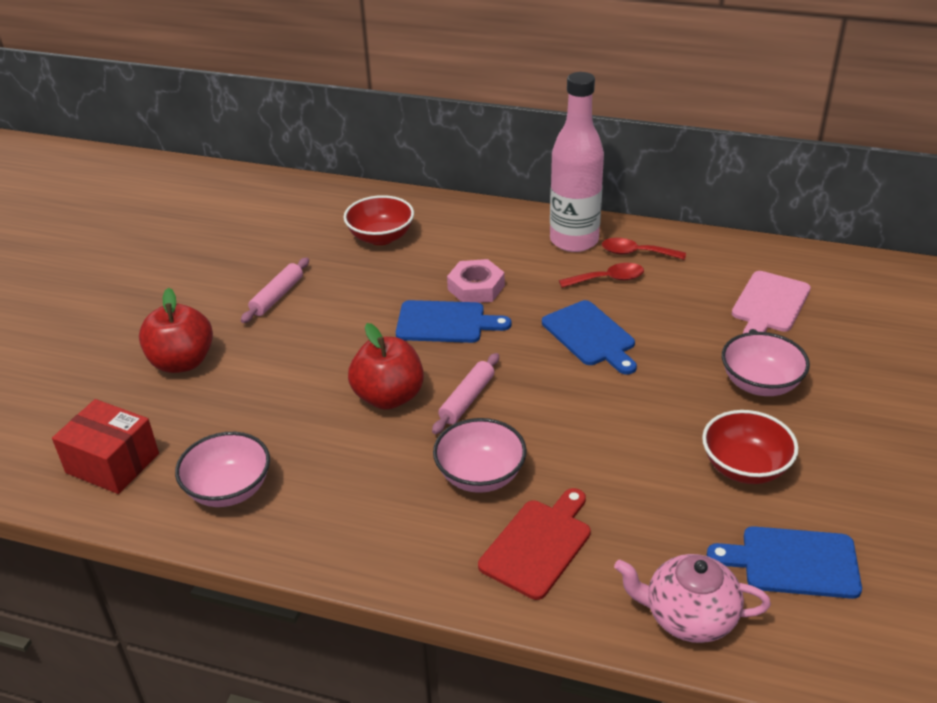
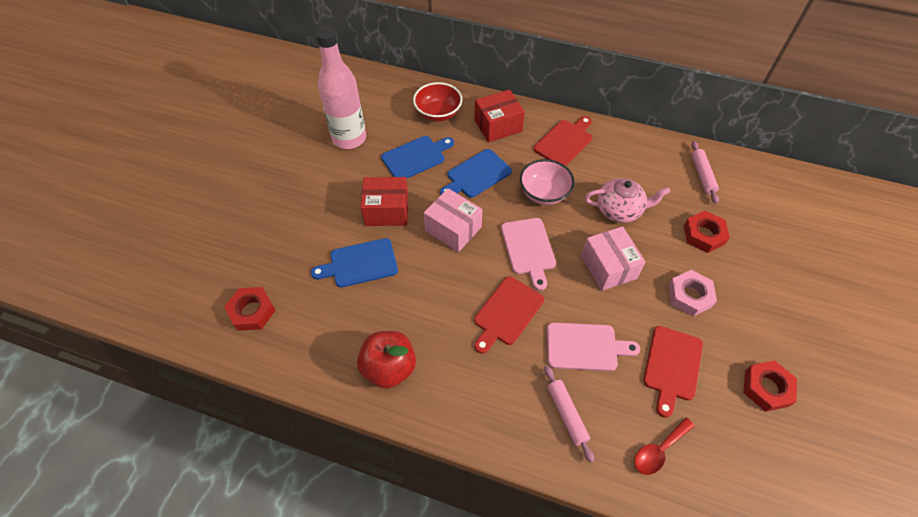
pink bowl: [175,432,270,507] [433,418,527,493] [722,332,810,396] = 3 -> [520,159,574,205] = 1
pink box: none = 0 -> [424,188,483,252] [581,226,646,291] = 2
pink cutting board: [732,271,811,334] = 1 -> [501,218,556,291] [547,323,640,371] = 2
red apple: [139,288,213,373] [348,323,424,410] = 2 -> [357,331,416,389] = 1
red bowl: [344,195,414,245] [702,410,799,484] = 2 -> [413,82,462,122] = 1
red box: [52,399,159,494] = 1 -> [361,177,408,226] [474,90,525,142] = 2
red cutting board: [478,488,591,600] = 1 -> [474,276,544,354] [534,116,593,166] [643,326,703,418] = 3
red nut: none = 0 -> [224,287,276,331] [684,211,730,253] [743,360,797,412] = 3
red spoon: [559,263,644,288] [602,238,686,260] = 2 -> [634,418,694,475] = 1

